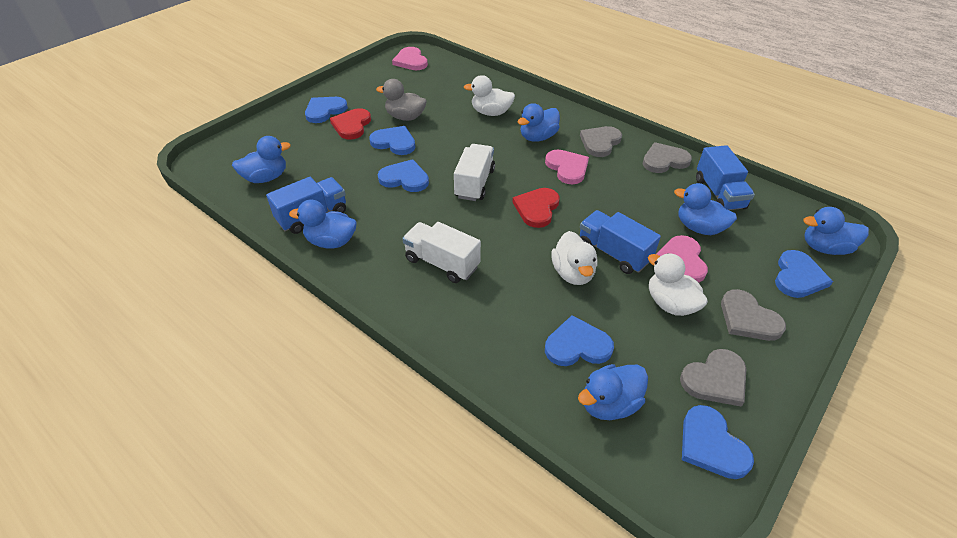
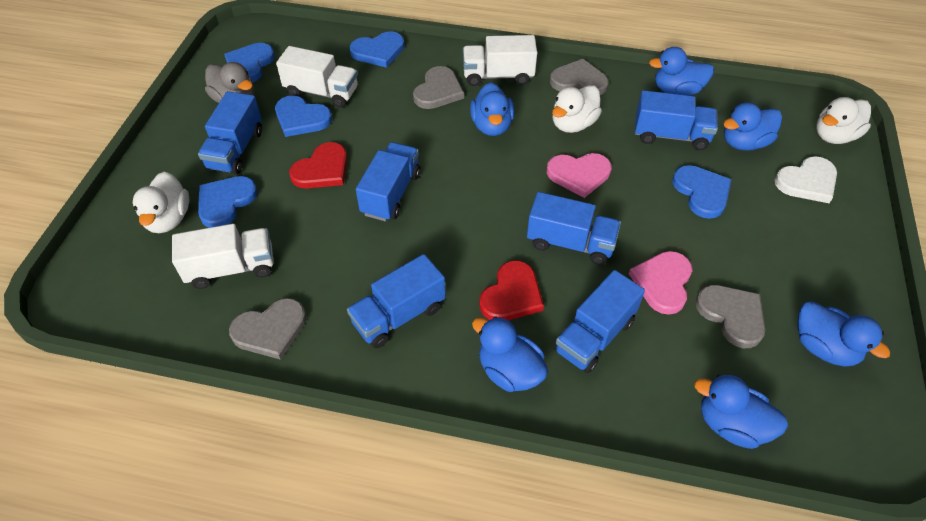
blue heart: [305,97,348,123] [369,126,415,155] [378,159,429,192] [545,315,614,366] [682,405,754,479] [775,250,833,298] = 6 -> [198,176,257,228] [224,43,275,83] [275,95,332,137] [350,31,405,68] [672,165,732,219] = 5
blue truck: [266,177,346,234] [580,210,661,274] [696,145,755,210] = 3 -> [198,91,262,174] [347,254,446,348] [356,142,421,221] [527,192,621,265] [554,270,645,373] [635,90,718,150] = 6
pink heart: [392,47,428,70] [545,149,589,184] [657,235,708,283] = 3 -> [547,153,612,198] [629,251,692,315] = 2
white heart: none = 0 -> [775,156,837,203] = 1
white truck: [402,222,481,283] [454,144,495,201] = 2 -> [172,224,273,289] [276,46,358,108] [463,35,537,86] = 3

